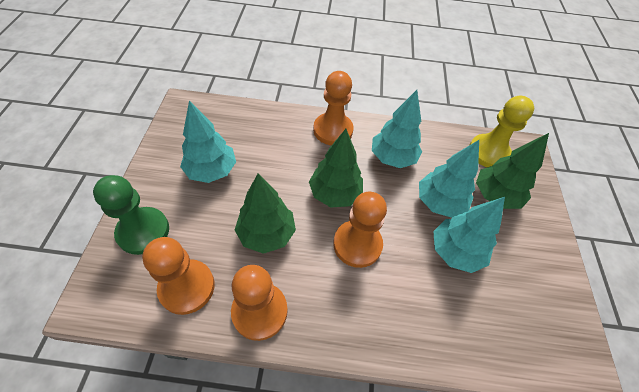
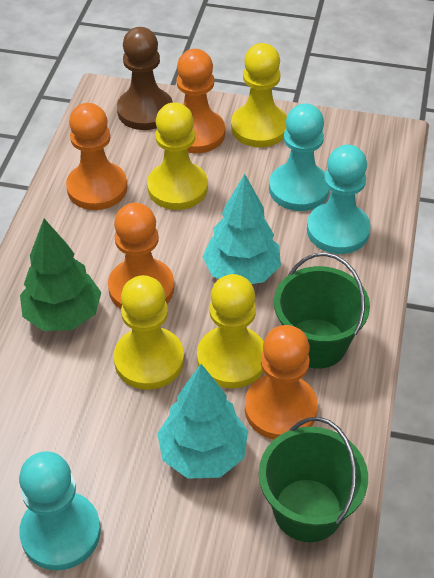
brown pawn: none = 0 -> [117,27,173,130] = 1
green bucket: none = 0 -> [259,417,368,542] [274,253,370,369] = 2
green pawn: [93,175,169,255] = 1 -> none = 0
green tree: [235,174,296,254] [309,129,363,208] [476,133,549,209] = 3 -> [20,219,102,331] = 1
turquoise pawn: none = 0 -> [19,451,101,570] [269,104,329,211] [307,145,371,254] = 3
turquoise tree: [180,101,236,183] [372,90,422,168] [419,140,479,218] [433,197,505,273] = 4 -> [157,364,248,479] [202,174,281,284] = 2
yellow pawn: [470,96,534,167] = 1 -> [114,275,184,390] [147,102,208,210] [197,274,264,388] [231,43,287,147] = 4

